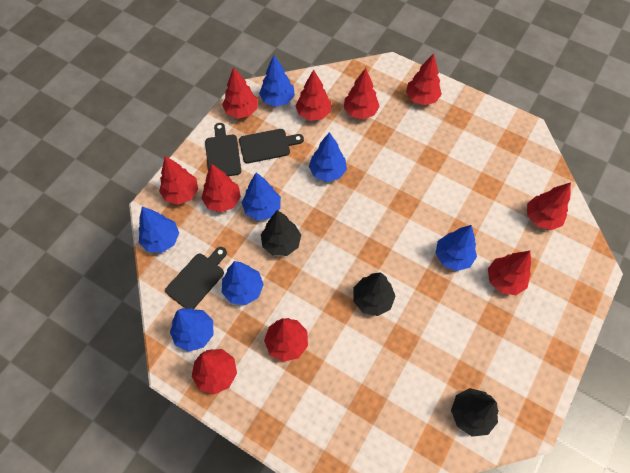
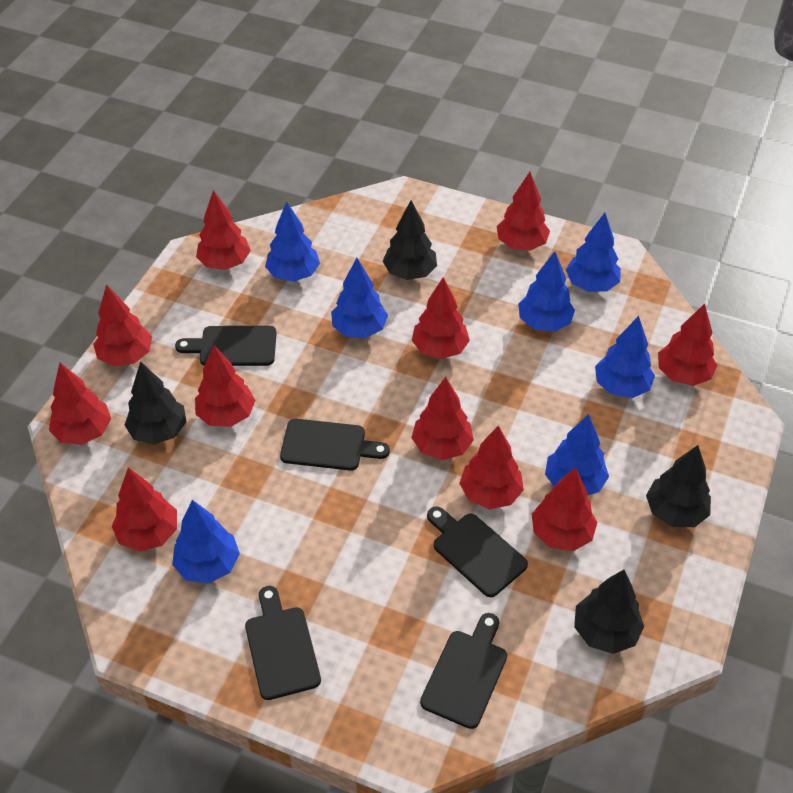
black cutting board: [165,247,227,309] [205,123,241,176] [239,129,304,163] = 3 -> [175,326,277,366] [245,586,321,700] [280,419,390,471] [420,613,507,729] [427,506,528,597] = 5
black tree: [261,210,301,256] [353,272,396,316] [451,388,498,437] = 3 -> [124,361,186,445] [382,200,437,280] [574,570,645,654] [646,445,711,527] = 4
red tree: [159,156,198,205] [192,349,237,394] [201,164,241,212] [222,67,258,118] [264,318,308,362] [295,69,331,121] [344,68,380,119] [406,53,442,105] [488,251,531,295] [527,182,571,230] = 10 -> [49,363,111,445] [93,285,152,366] [112,467,177,552] [195,345,255,427] [196,190,251,270] [411,377,474,460] [412,277,470,359] [459,426,524,509] [497,172,550,250] [532,467,597,551] [658,303,717,386] = 11

